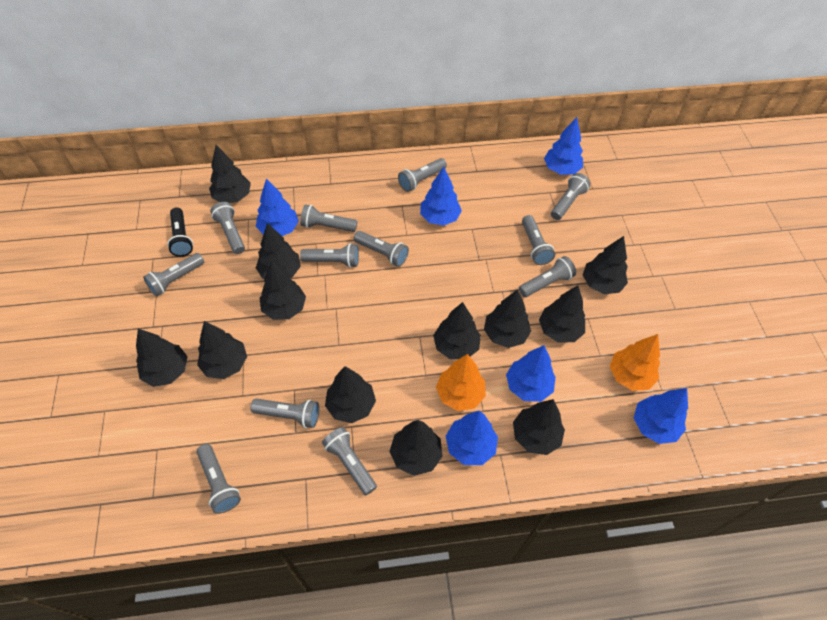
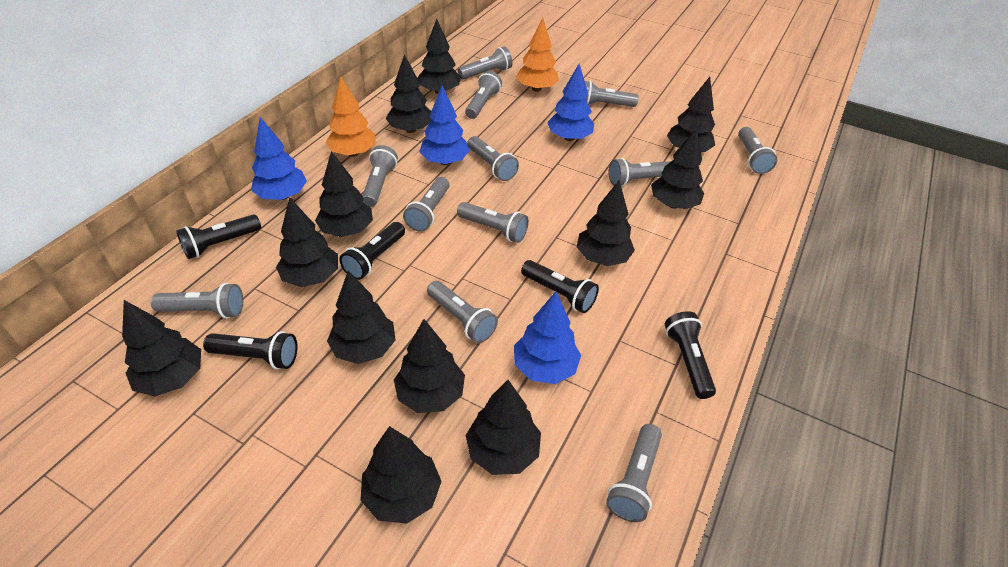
black flashlight: [167,208,193,257] = 1 -> [176,214,261,259] [203,331,298,370] [340,222,405,280] [521,260,599,313] [665,311,716,399] = 5
blue tree: [256,178,299,236] [420,167,462,226] [446,411,498,465] [506,345,556,402] [544,117,583,175] [634,388,688,444] = 6 -> [251,117,307,200] [419,86,470,165] [514,292,581,384] [547,64,594,141] = 4

